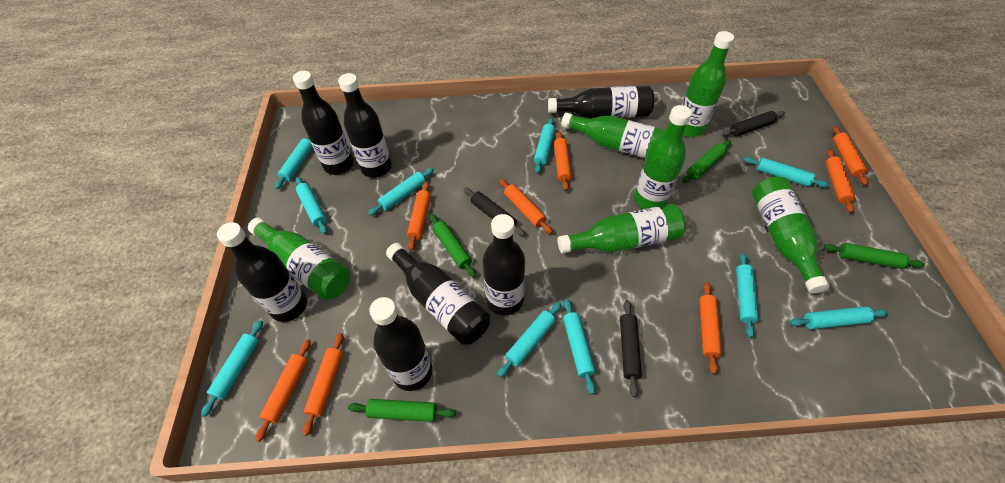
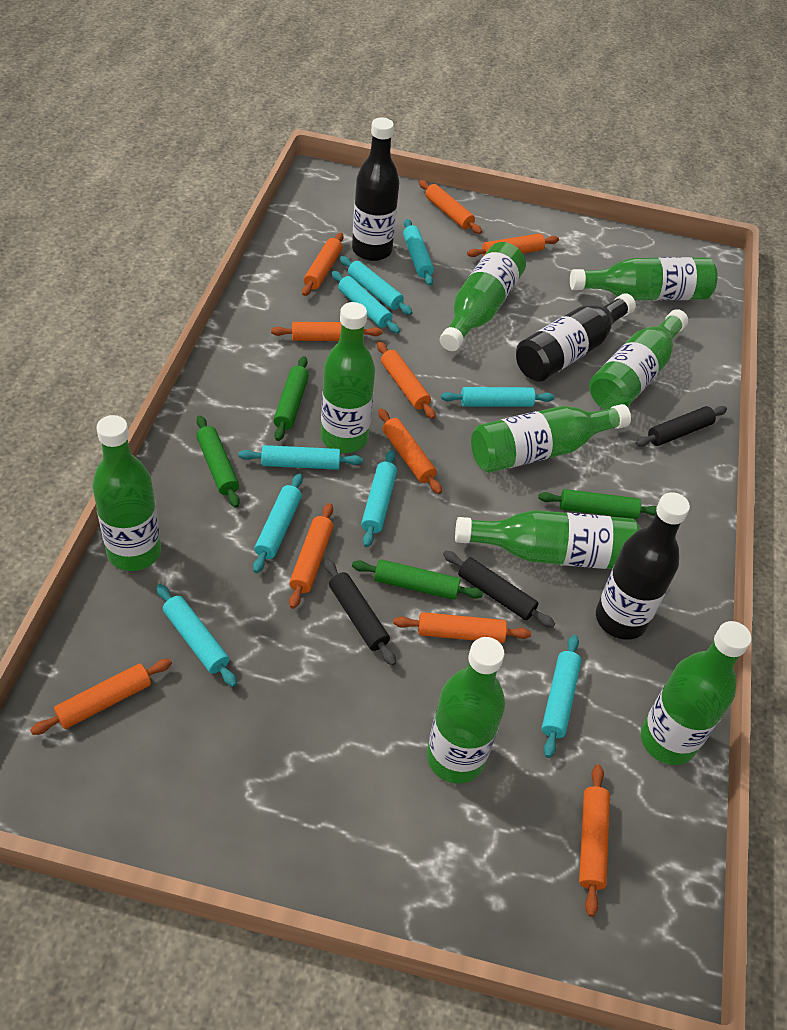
black bottle: [217,222,307,322] [293,71,354,175] [338,73,392,178] [369,297,433,391] [386,243,490,345] [483,214,525,315] [548,86,654,119] = 7 -> [352,117,399,261] [516,293,636,382] [596,492,690,640] = 3
green bottle: [248,218,350,300] [558,204,686,254] [561,113,665,158] [634,105,692,209] [682,31,734,137] [752,176,830,294] = 6 -> [92,415,161,571] [321,302,375,453] [427,637,505,784] [440,242,526,351] [455,510,640,569] [471,404,631,473] [570,257,717,300] [589,309,688,410] [641,621,752,765] = 9
orange rolling pin: [255,339,311,442] [302,333,344,436] [407,182,431,251] [499,179,553,234] [554,131,572,191] [699,282,722,374] [826,149,855,213] [833,126,868,186] = 8 -> [30,659,172,735] [271,322,382,341] [289,503,334,609] [302,233,344,296] [377,342,436,419] [378,409,442,494] [393,612,531,643] [419,180,482,234] [467,233,559,257] [579,764,610,917] = 10
turquoise rolling pin: [201,320,263,417] [275,137,313,189] [295,177,327,234] [368,168,434,216] [498,302,561,377] [534,118,555,174] [563,299,595,394] [736,253,759,338] [743,157,829,188] [790,306,888,329] = 10 -> [156,584,237,687] [238,445,363,470] [253,473,303,573] [332,271,400,334] [340,256,413,315] [361,450,397,547] [403,219,434,286] [441,387,555,407] [542,635,582,758] = 9

